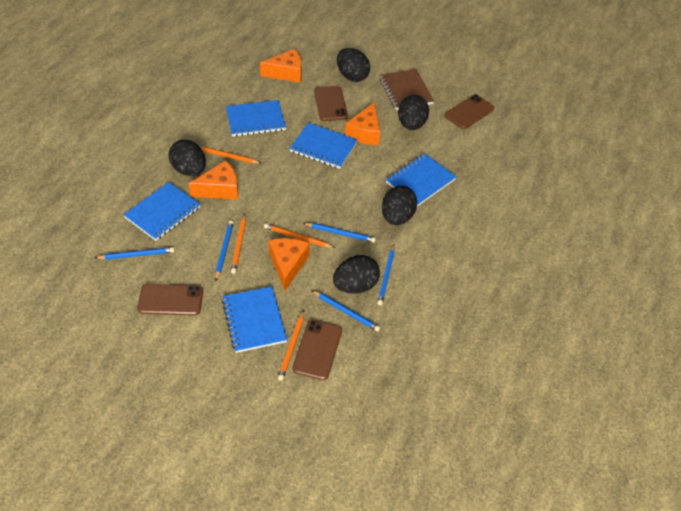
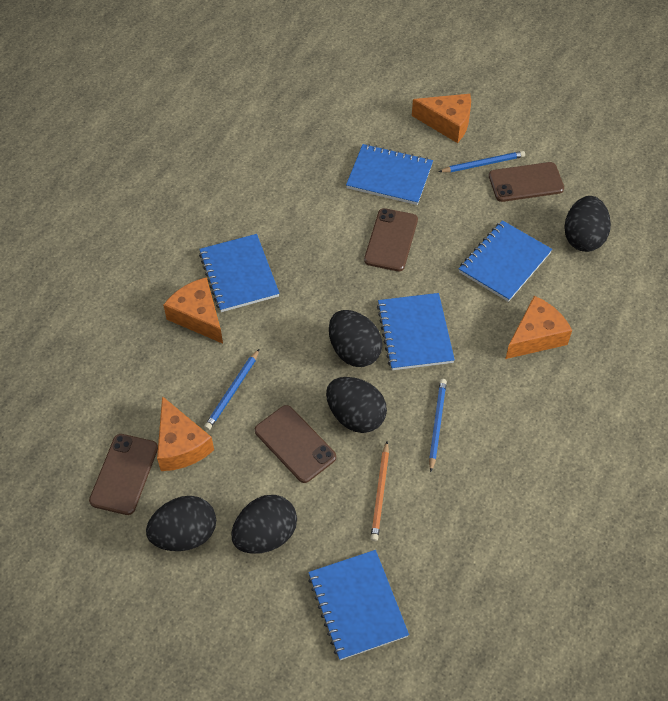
blue pencil: [95,247,175,260] [215,220,234,281] [303,223,376,242] [311,290,380,331] [377,244,395,306] = 5 -> [204,349,259,430] [429,379,447,472] [438,151,525,172] = 3
brown notebook: [379,69,434,110] = 1 -> none = 0
orange pencil: [198,145,261,164] [231,214,246,274] [264,223,335,248] [278,311,304,381] = 4 -> [370,442,389,541] = 1

